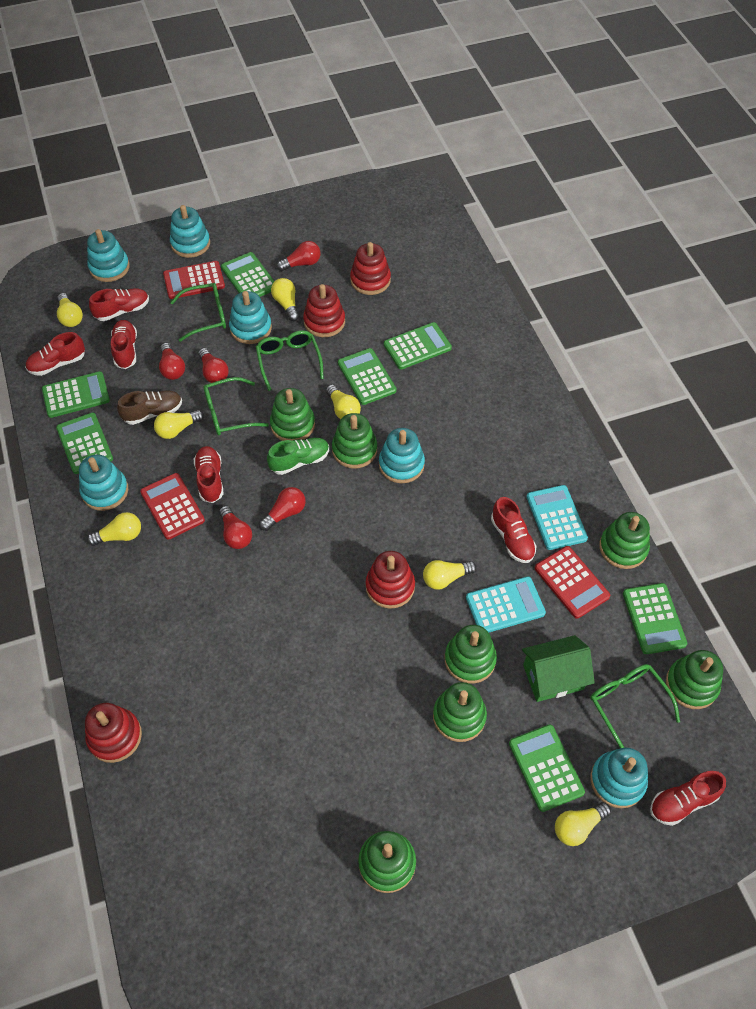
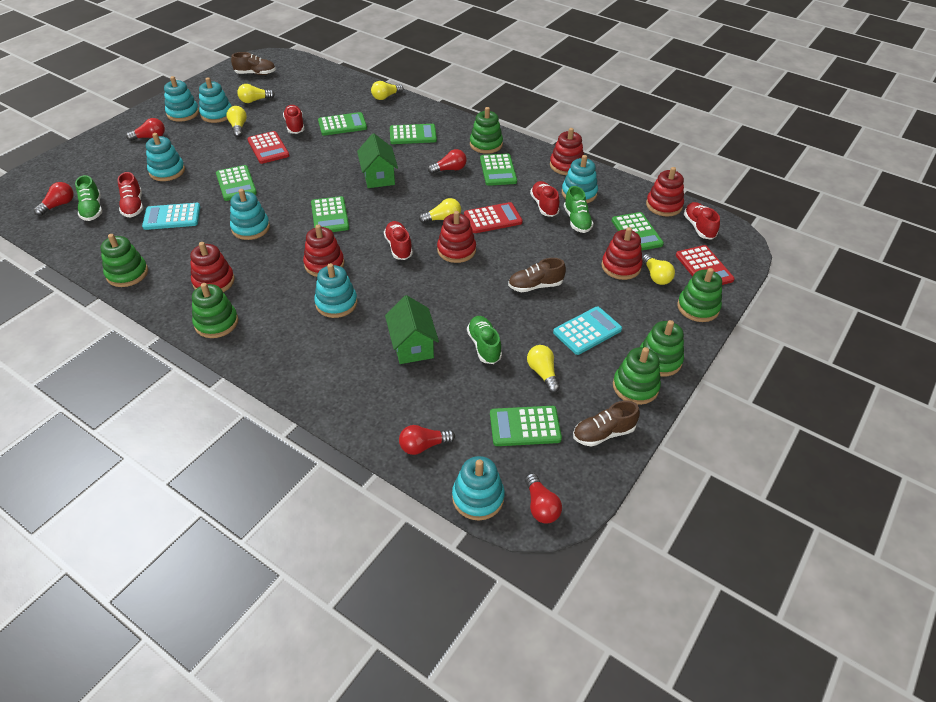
brown shoe: [117,390,182,425] = 1 -> [231,52,276,75] [508,258,566,292] [573,401,640,447] = 3
green glasses: [170,283,226,342] [203,377,269,435] [256,330,324,391] [590,664,680,748] = 4 -> none = 0
green house: [522,635,595,702] = 1 -> [357,133,398,188] [385,295,439,364] = 2
green shoe: [267,438,329,475] = 1 -> [75,175,102,221] [467,316,502,364] [564,186,594,233] = 3
green stacking toy: [270,388,315,441] [332,413,377,468] [358,831,416,893] [433,682,487,742] [445,625,497,684] [599,512,650,569] [666,650,723,709] = 7 -> [100,234,148,287] [192,283,238,338] [470,107,503,154] [613,347,661,405] [640,320,684,377] [677,268,722,322] = 6
red shoe: [25,332,85,376] [89,288,149,321] [111,320,137,369] [194,446,223,503] [491,497,536,563] [650,771,726,826] = 6 -> [117,172,143,218] [283,105,305,134] [384,221,413,260] [530,181,560,217] [684,202,720,240] = 5
red stacking toy: [85,703,142,763] [303,284,345,337] [350,242,391,295] [366,551,415,609] = 4 -> [190,242,235,292] [303,225,344,277] [437,211,476,263] [550,128,584,175] [601,227,643,280] [646,167,684,217] = 6
turquoise stacking toy: [79,455,128,511] [87,229,130,282] [170,205,210,258] [229,291,272,344] [379,428,425,483] [590,748,648,808] = 6 -> [146,133,185,181] [164,76,199,122] [199,77,232,123] [230,189,270,240] [314,263,357,318] [452,456,505,520] [562,155,598,203] = 7
yellow light bulb: [57,293,83,327] [87,512,141,546] [154,410,204,439] [271,278,299,321] [326,384,361,419] [423,560,476,590] [555,802,611,846] = 7 -> [227,106,247,137] [237,84,275,103] [371,81,403,100] [419,198,461,223] [527,345,560,393] [642,254,675,285] = 6

